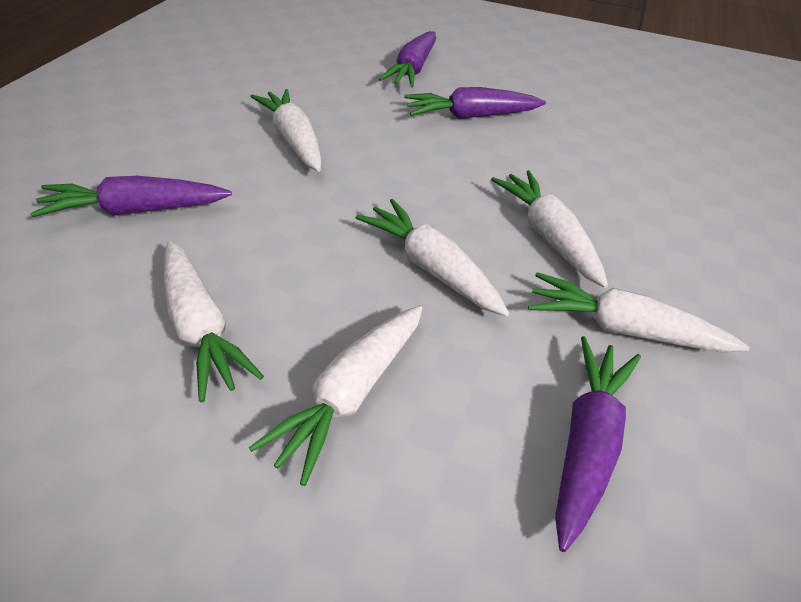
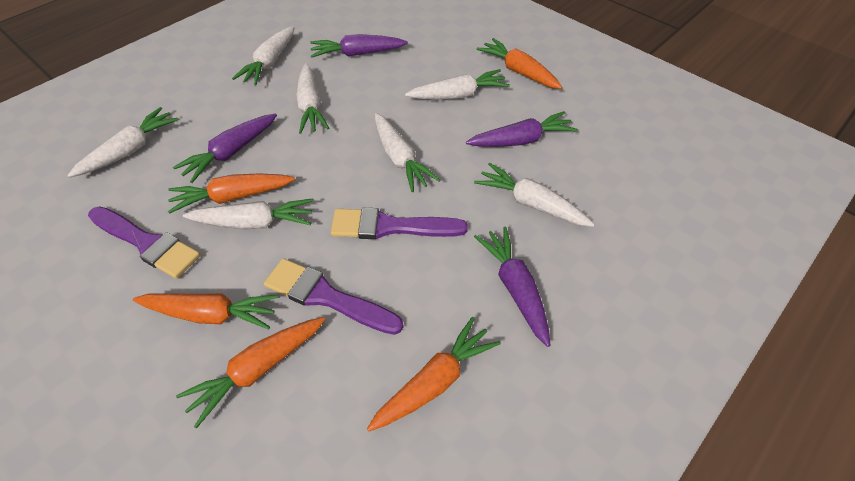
orange carrot: none = 0 -> [133,293,279,330] [168,173,295,214] [176,317,325,428] [367,317,501,431] [476,38,562,89] = 5
purple brush: none = 0 -> [88,206,201,279] [264,258,404,335] [330,208,468,239] = 3
white carrot: [164,241,264,402] [249,306,423,486] [250,89,321,172] [356,199,509,317] [491,171,608,288] [528,272,750,353] = 6 -> [67,107,179,178] [183,198,313,229] [232,26,295,85] [296,63,329,134] [375,113,440,192] [405,69,510,99] [474,163,595,227] = 7

